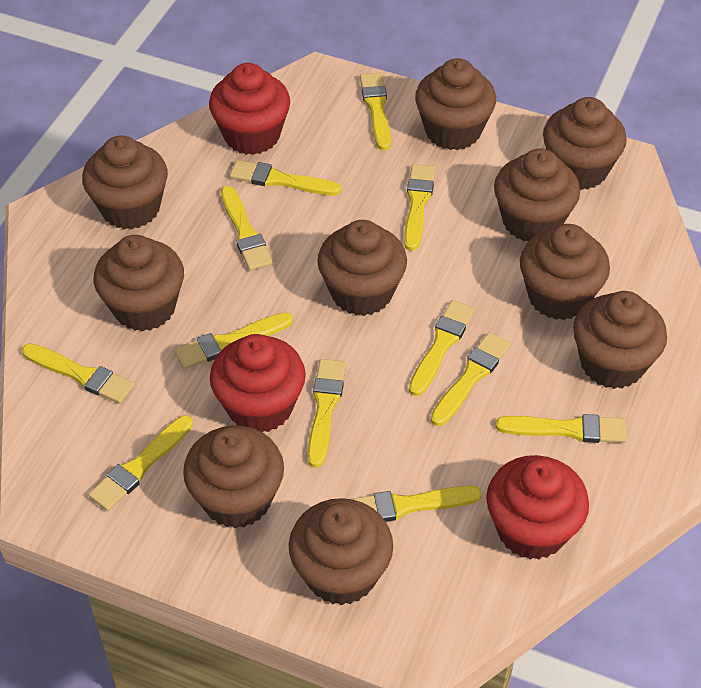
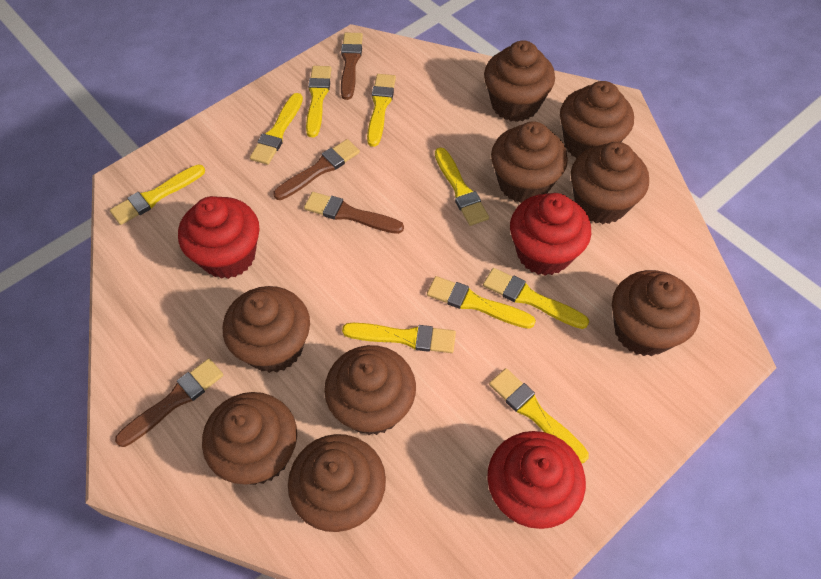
brown brush: none = 0 -> [115,358,224,447] [273,139,360,200] [304,192,404,234] [341,33,363,100] = 4
brown cupcake: [82,135,168,230] [93,235,184,331] [183,426,284,528] [289,498,393,606] [317,220,407,316] [415,58,496,150] [494,149,580,241] [520,224,610,320] [543,97,627,190] [573,291,667,389] = 10 -> [202,392,297,485] [223,286,310,373] [288,434,386,532] [324,345,416,435] [484,40,555,122] [491,121,568,203] [560,81,634,159] [571,142,649,224] [612,270,700,356] = 9
yellow brush: [22,343,135,404] [88,416,193,511] [174,313,293,369] [221,186,273,271] [230,160,341,195] [307,359,346,468] [352,485,482,522] [360,73,391,150] [404,164,435,251] [409,300,475,396] [431,332,511,426] [496,414,627,443] = 12 -> [110,164,205,225] [250,93,303,165] [306,66,332,137] [342,323,456,353] [367,74,396,147] [427,276,536,329] [435,147,489,226] [483,268,589,329] [489,368,589,463] = 9

